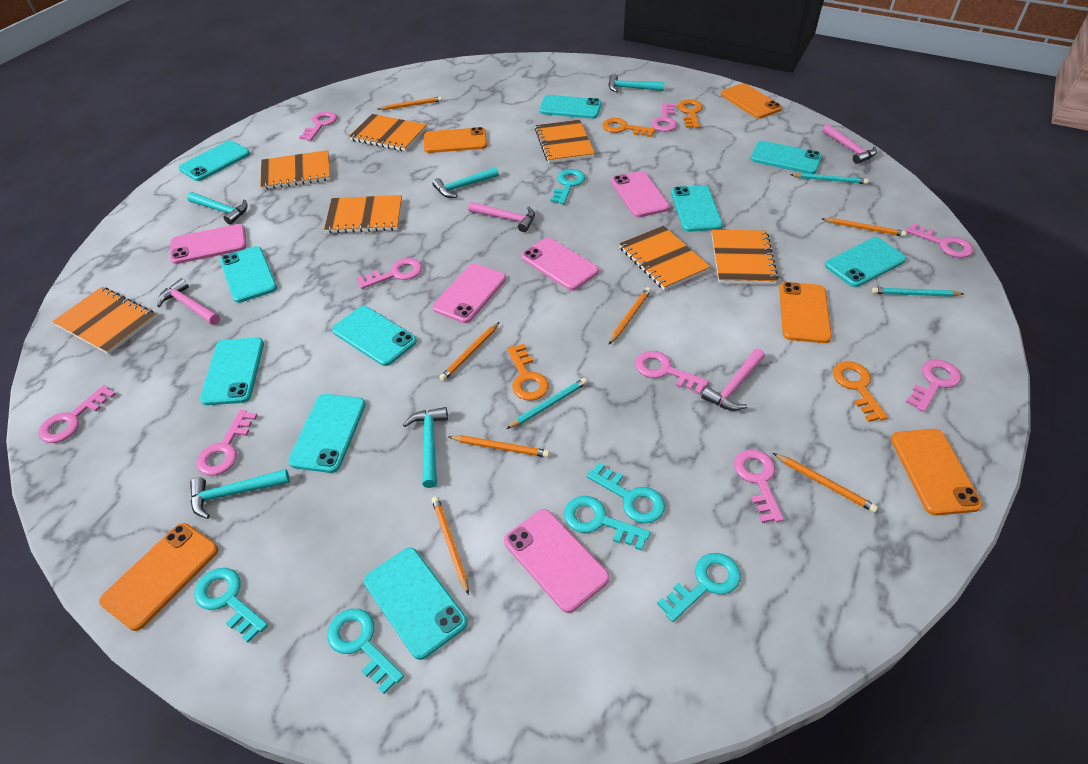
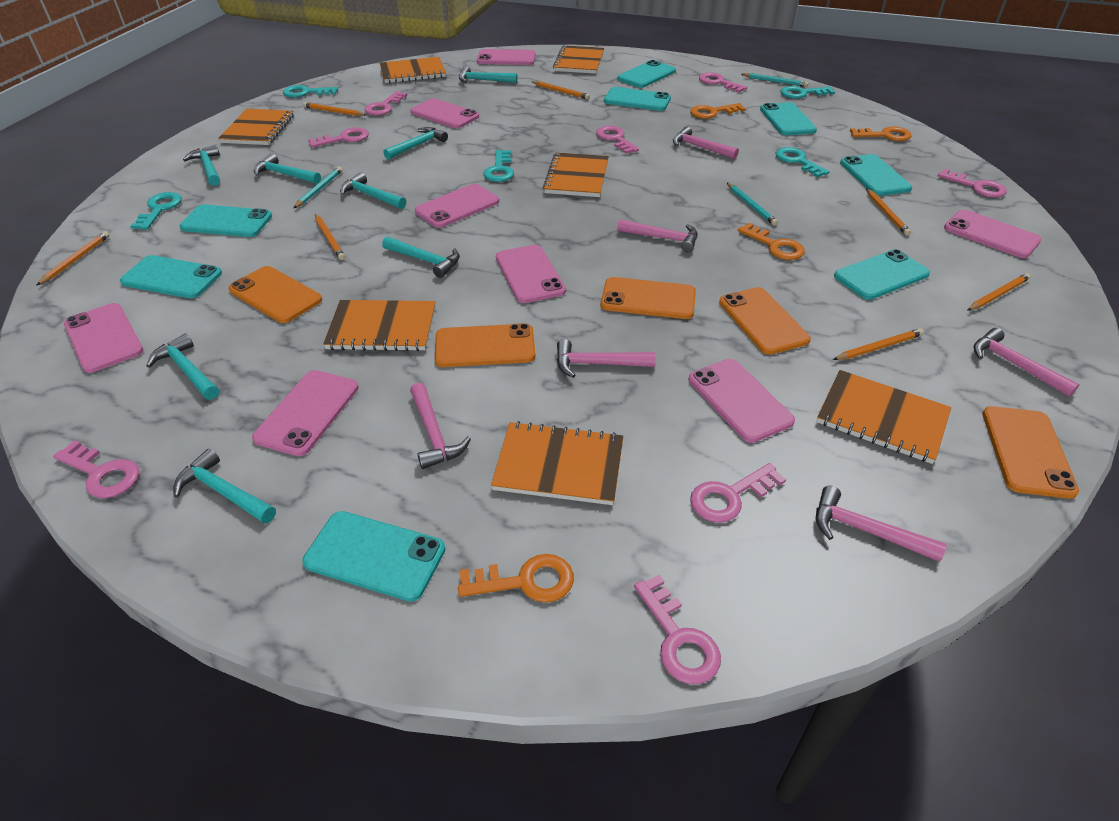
pink hammer: [157,278,220,325] [468,202,535,232] [701,349,765,411] [822,124,877,164] = 4 -> [410,383,471,469] [557,339,656,378] [617,219,697,252] [673,127,739,159] [816,486,947,562] [973,328,1080,397] = 6
pink key: [38,385,116,443] [196,410,258,476] [299,112,337,141] [356,258,422,289] [635,351,708,395] [651,103,677,132] [734,449,784,523] [906,223,973,258] [906,359,961,412] = 9 -> [53,440,139,498] [308,127,369,148] [364,91,407,116] [596,126,639,154] [634,575,721,684] [690,463,786,523] [699,72,747,92] [938,169,1007,198] = 8
pink phone: [170,224,247,264] [432,263,506,323] [504,509,610,613] [521,238,599,290] [611,171,670,217] = 5 -> [64,303,144,373] [252,370,359,456] [410,98,479,128] [415,184,499,228] [477,49,536,65] [496,245,566,303] [689,359,795,443] [944,209,1042,258] = 8
turquoise hammer: [187,192,248,225] [190,469,290,519] [403,407,448,488] [433,167,499,198] [609,74,665,92] = 5 -> [146,333,219,400] [173,449,276,524] [183,144,220,186] [254,154,321,184] [340,172,406,209] [382,236,460,278] [383,127,448,160] [459,66,517,83] = 8
turquoise key: [194,568,268,643] [327,609,404,694] [551,169,585,204] [564,496,651,551] [586,462,665,523] [657,553,741,622] = 6 -> [130,192,182,230] [283,85,338,98] [483,150,514,182] [775,147,830,177] [780,86,835,99] = 5
turquoise phone: [179,141,250,181] [200,338,264,405] [220,246,277,303] [288,394,366,473] [332,306,417,366] [364,548,467,660] [539,95,602,119] [671,185,723,232] [750,141,822,174] [825,237,906,287] = 10 -> [120,255,222,299] [179,204,272,237] [302,511,445,602] [604,87,671,111] [617,60,676,88] [760,102,817,135] [834,249,930,300] [840,154,912,196] = 8

